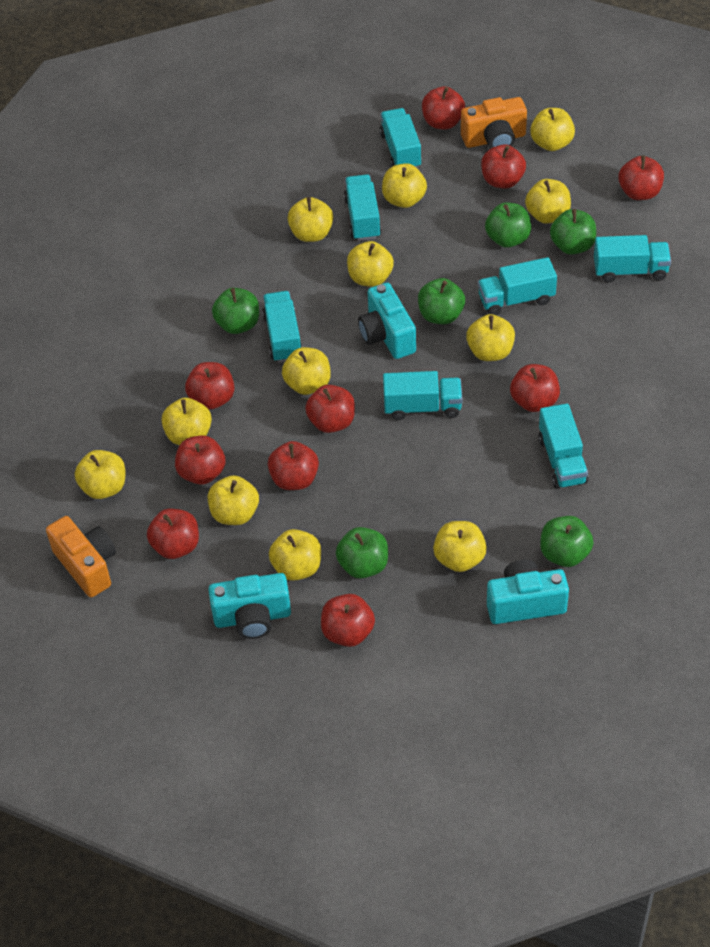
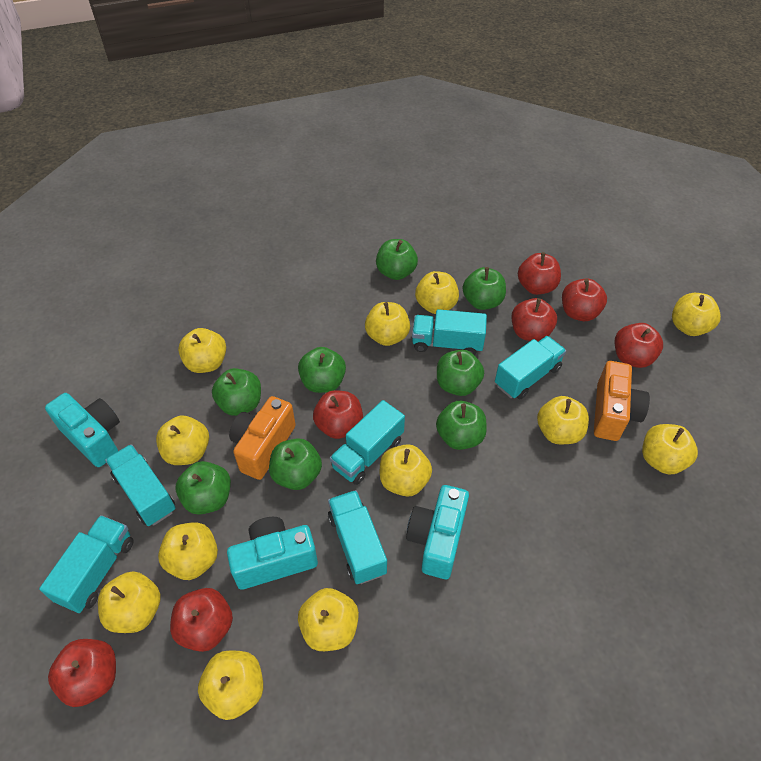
green apple: [212,288,259,334] [336,527,388,579] [418,278,465,324] [485,202,531,248] [540,516,594,567] [550,209,596,255] = 6 -> [176,461,231,515] [212,368,261,416] [269,438,322,490] [298,347,346,393] [376,239,418,280] [436,401,487,450] [437,350,484,396] [462,267,506,310] = 8
red apple: [147,509,199,559] [175,435,226,485] [185,362,234,410] [268,441,319,490] [305,385,355,433] [321,594,375,647] [422,86,465,129] [481,144,526,189] [510,364,560,412] [618,155,664,200] = 10 -> [48,639,116,707] [170,588,233,652] [313,390,363,439] [512,298,557,341] [518,252,561,295] [562,278,607,321] [615,323,663,368] = 7
turquoise truck: [262,291,303,363] [344,174,382,241] [379,108,422,168] [383,371,462,420] [478,257,557,315] [538,403,588,489] [594,235,671,283] = 7 -> [39,515,134,613] [105,444,176,526] [328,490,387,584] [330,400,405,485] [412,309,487,355] [495,336,566,399] = 6

